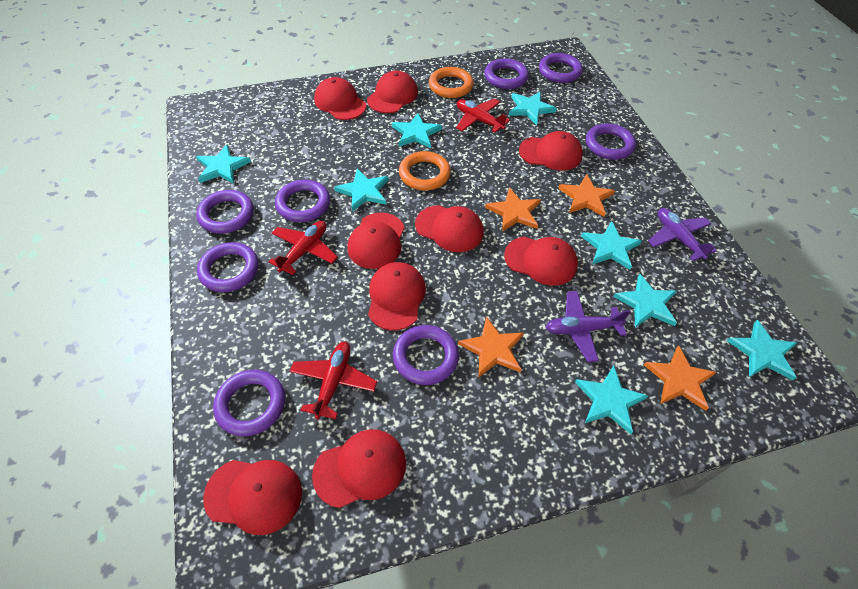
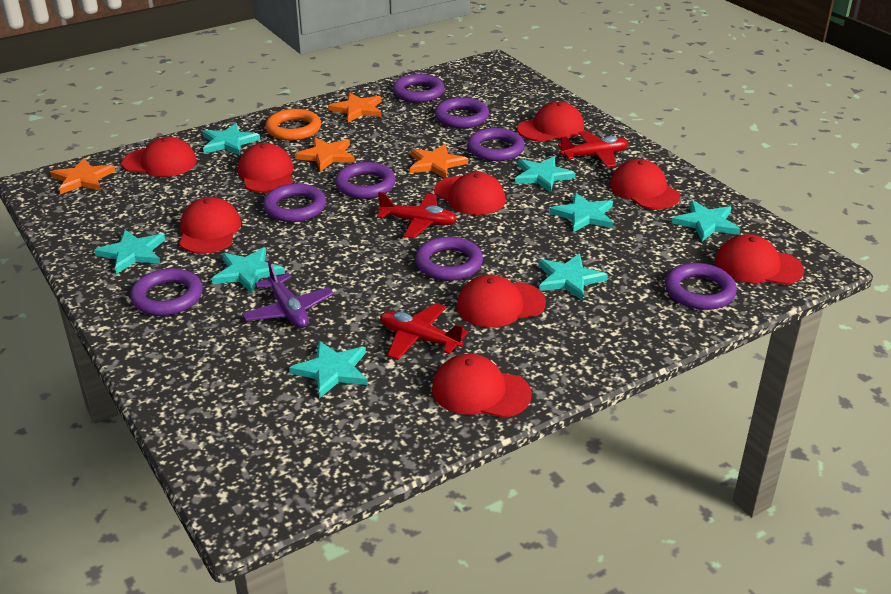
orange ring: [399,151,451,190] [429,67,474,98] = 2 -> [265,109,321,140] = 1
purple plane: [546,291,631,362] [648,208,717,261] = 2 -> [242,261,334,328] = 1

